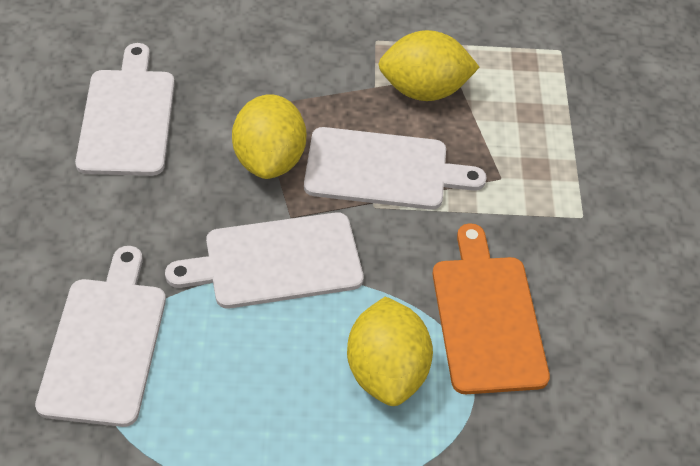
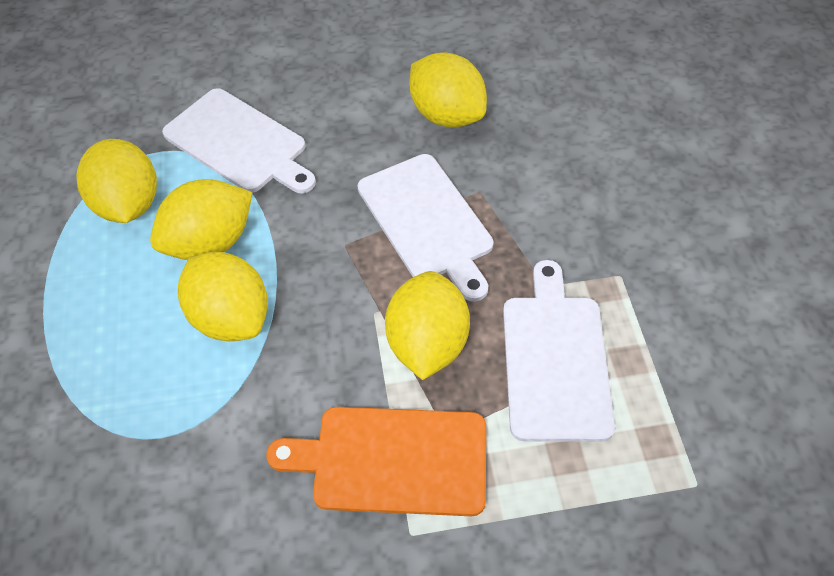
white cutting board: [35,246,166,427] [75,43,175,176] [165,212,364,308] [304,127,487,210] = 4 -> [162,88,316,193] [358,154,493,302] [503,260,615,442] = 3
yellow lemon: [232,94,306,179] [347,297,433,406] [378,30,480,101] = 3 -> [76,139,157,223] [150,179,253,260] [178,252,268,341] [385,271,470,380] [410,52,487,128] = 5

